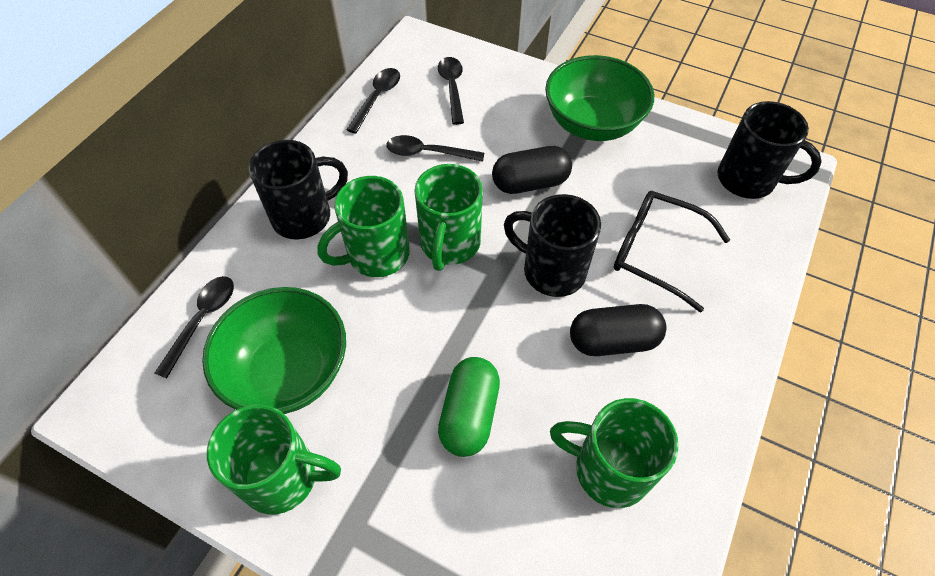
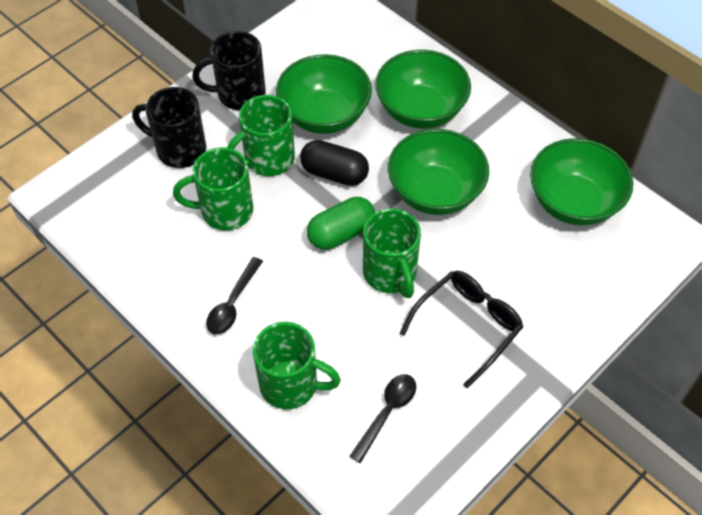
black capsule: [492,146,572,194] [570,304,666,356] = 2 -> [300,140,369,186] = 1
black mug: [249,140,348,240] [504,194,601,297] [717,101,822,199] = 3 -> [132,87,206,168] [192,31,266,110] = 2
black spoon: [155,276,234,379] [346,68,400,134] [386,135,484,162] [438,57,464,125] = 4 -> [206,257,263,335] [349,374,416,463] = 2
green bowl: [202,287,346,414] [545,55,654,141] = 2 -> [276,54,372,134] [375,50,471,129] [388,129,489,215] [530,138,633,226] = 4

